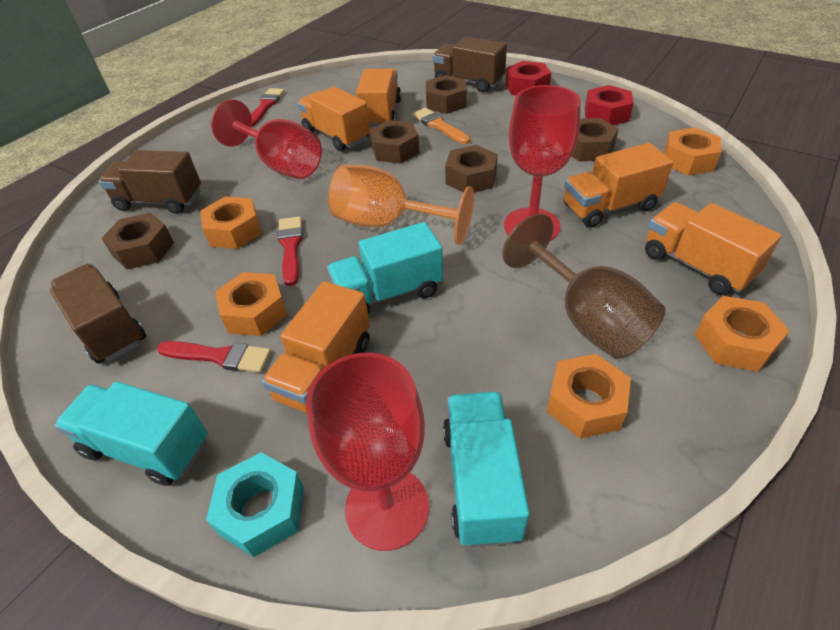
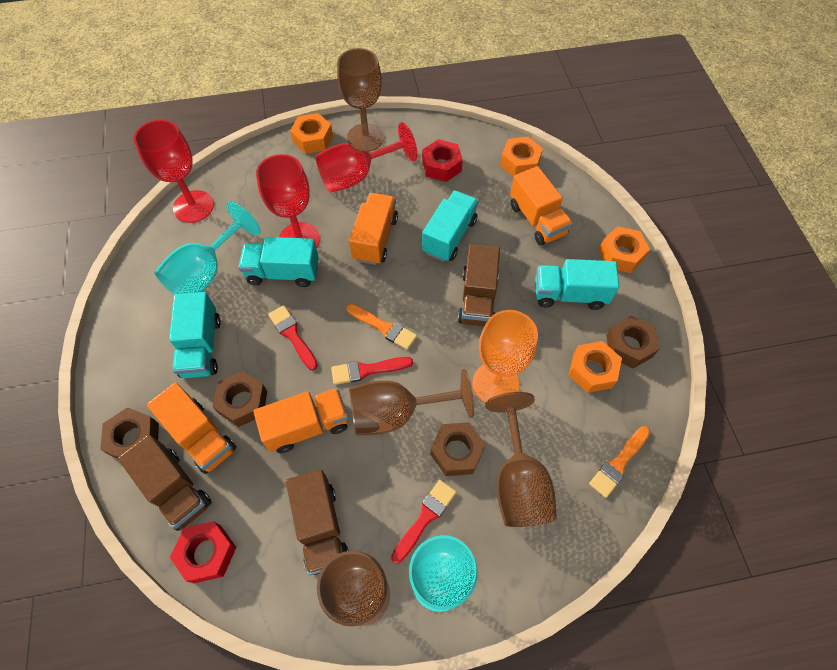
brown goblet: [502,213,665,359] = 1 -> [317,551,390,626] [337,48,384,152] [349,369,474,435] [485,392,557,527] = 4
brown nut: [101,213,174,269] [370,120,419,164] [426,75,467,114] [445,145,498,192] [572,118,619,162] = 5 -> [100,407,159,459] [212,371,267,427] [430,422,485,476] [606,316,659,369] = 4
orange brush: [412,108,470,144] = 1 -> [346,304,417,350] [589,426,650,498] = 2
orange nut: [200,196,262,249] [215,272,288,336] [547,354,631,439] [664,128,722,176] [694,296,790,372] = 5 -> [290,113,333,154] [500,137,543,177] [569,341,622,393] [599,226,650,273] = 4
orange truck: [262,281,370,413] [297,86,370,151] [356,69,401,127] [564,143,673,228] [645,202,781,295] = 5 -> [147,382,236,474] [254,388,348,453] [349,193,398,265] [510,166,573,245] = 4
turquoise goblet: none = 0 -> [154,201,261,295] [409,535,478,612] = 2
turquoise nut: [206,452,304,557] = 1 -> none = 0
turquoise truck: [54,382,208,486] [327,222,443,314] [443,392,530,547] = 3 -> [169,292,221,378] [238,237,319,287] [422,190,478,262] [535,259,619,310] = 4

